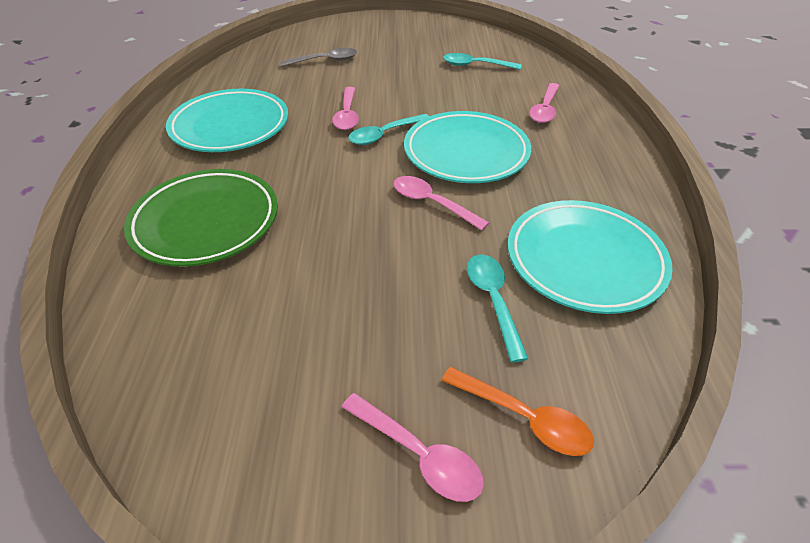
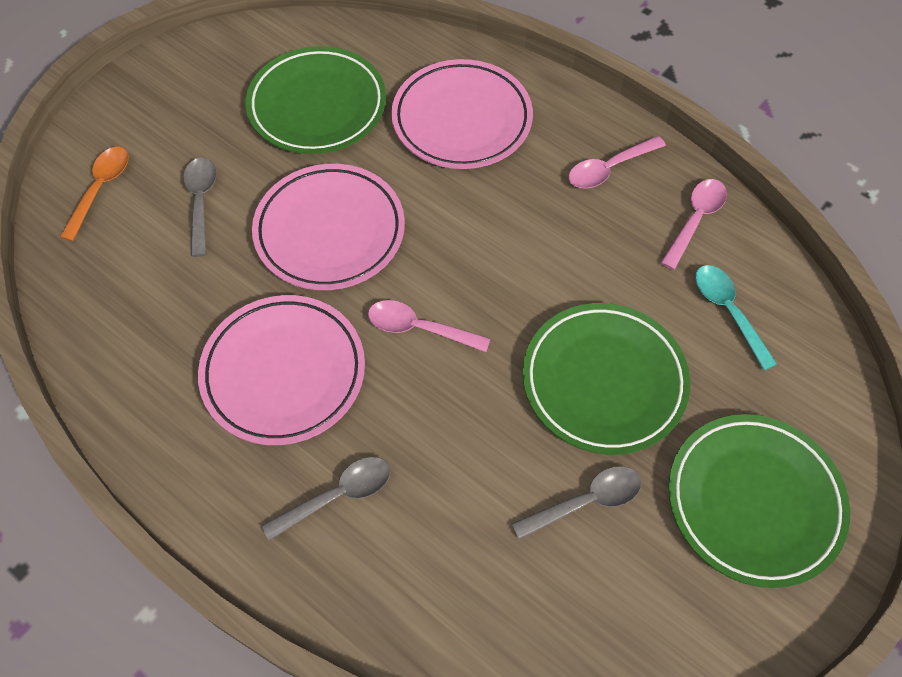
green plate: [124,169,278,267] = 1 -> [246,46,386,154] [523,303,691,455] [669,414,850,588] = 3
grey spoon: [280,48,357,67] = 1 -> [183,158,217,257] [262,457,391,541] [511,466,642,540] = 3
pink plate: none = 0 -> [198,295,365,445] [252,164,405,290] [391,59,533,169] = 3
pink spoon: [332,87,359,130] [342,393,483,502] [393,176,489,230] [529,83,559,123] = 4 -> [368,300,491,352] [569,136,666,189] [661,179,727,270] = 3
turquoise plate: [166,89,288,152] [404,111,531,183] [508,200,673,314] = 3 -> none = 0
turquoise spoon: [348,114,429,145] [443,53,521,70] [467,255,528,363] = 3 -> [695,265,777,370] = 1

